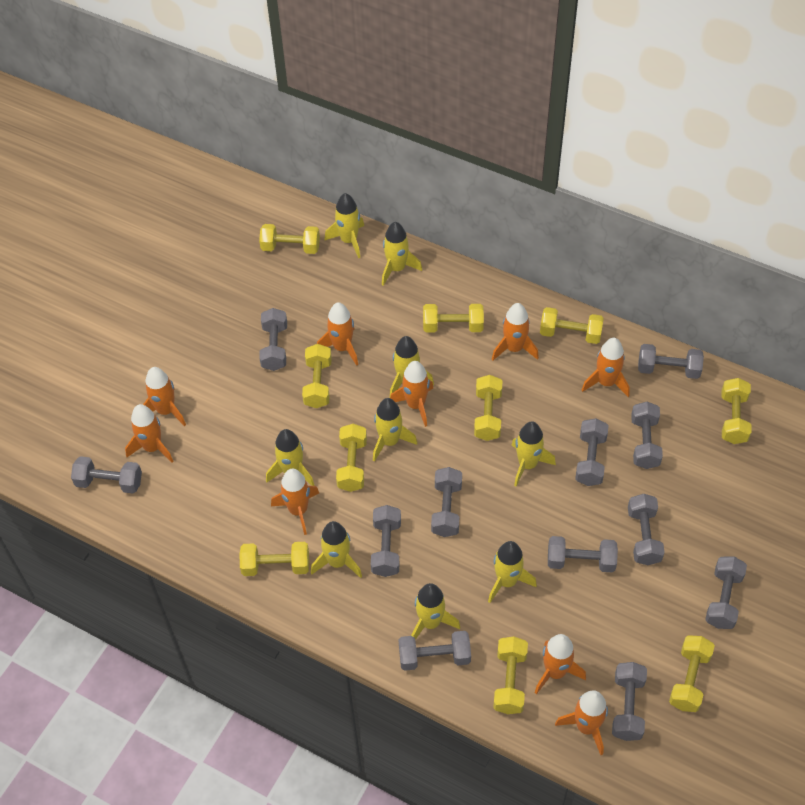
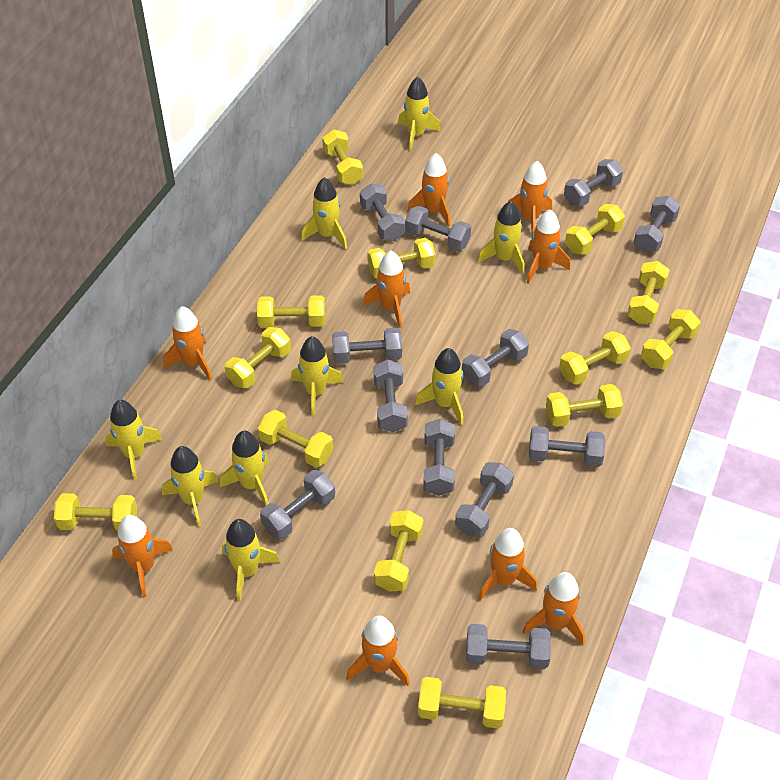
yellow dumbbell: [239,542,309,576] [259,224,320,254] [302,344,332,408] [336,424,367,492] [423,304,484,332] [474,375,502,441] [493,637,528,714] [540,307,604,344] [669,635,715,712] [722,378,752,444] = 10 -> [54,493,137,531] [225,327,291,388] [257,295,325,328] [258,410,333,468] [322,129,363,185] [367,238,436,278] [374,510,423,592] [418,677,506,729] [546,384,623,427] [559,331,631,385] [565,204,625,255] [627,261,670,324] [641,309,701,369] = 13

